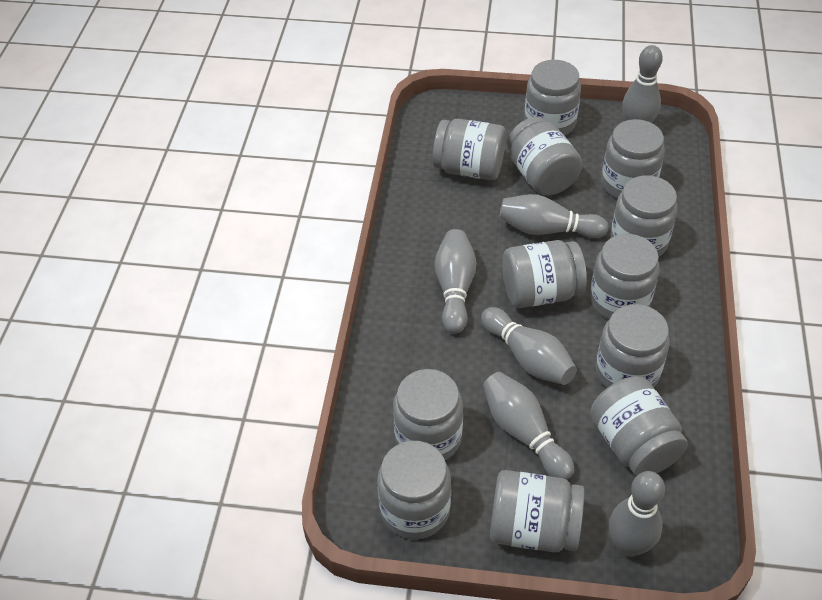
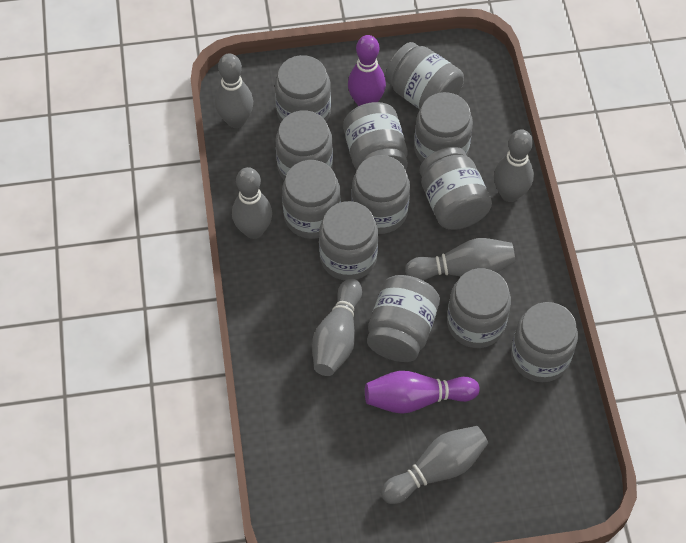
purple bowling pin: none = 0 -> [348,35,386,106] [365,371,480,414] = 2

